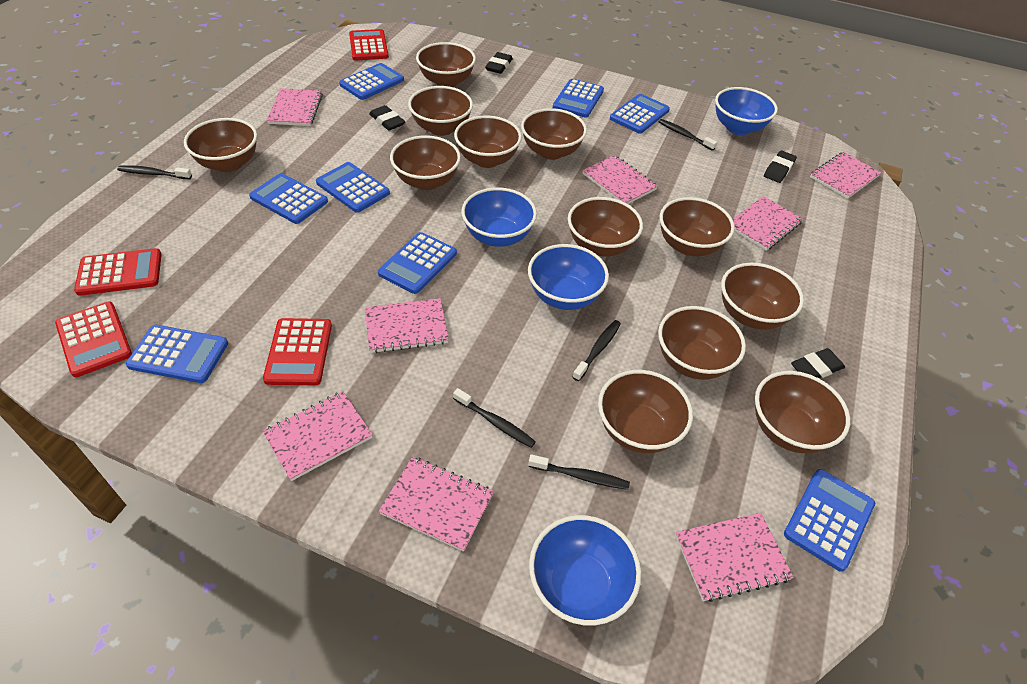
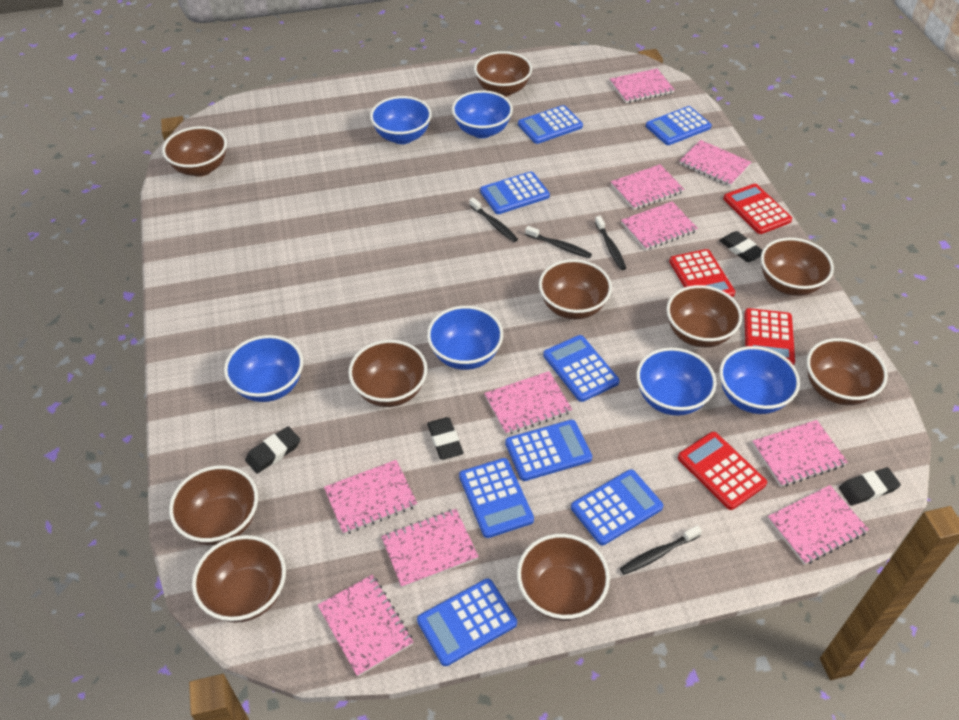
black toothbrush: [117,165,192,179] [453,388,536,448] [528,454,630,490] [573,320,621,381] [659,119,717,151] = 5 -> [469,198,518,242] [525,226,592,258] [595,216,626,270] [620,525,702,575] = 4
blue bowl: [461,188,537,247] [528,244,609,310] [529,515,641,625] [715,87,778,135] = 4 -> [224,335,303,402] [370,96,432,144] [427,306,503,370] [452,90,513,138] [636,347,716,416] [719,346,800,414] = 6
brown bowl: [184,118,257,172] [390,135,461,190] [408,86,473,136] [416,42,476,87] [454,116,522,168] [521,108,587,160] [568,197,643,256] [598,370,693,453] [658,306,746,380] [660,197,735,256] [721,263,804,330] [755,371,850,453] = 12 -> [162,126,227,177] [169,465,258,545] [192,535,286,623] [348,340,427,407] [474,51,532,97] [517,534,610,621] [539,259,612,319] [666,285,742,348] [761,238,834,296] [807,338,888,405] = 10
pink notebook: [263,391,373,481] [267,88,323,126] [365,298,449,353] [379,456,494,552] [582,155,658,204] [675,513,794,602] [733,196,803,251] [810,152,881,199] = 8 -> [318,575,413,677] [324,460,417,535] [381,509,479,588] [484,371,572,435] [610,69,675,103] [611,164,684,210] [621,202,698,251] [679,140,751,187] [752,420,848,487] [768,485,869,565] = 10

